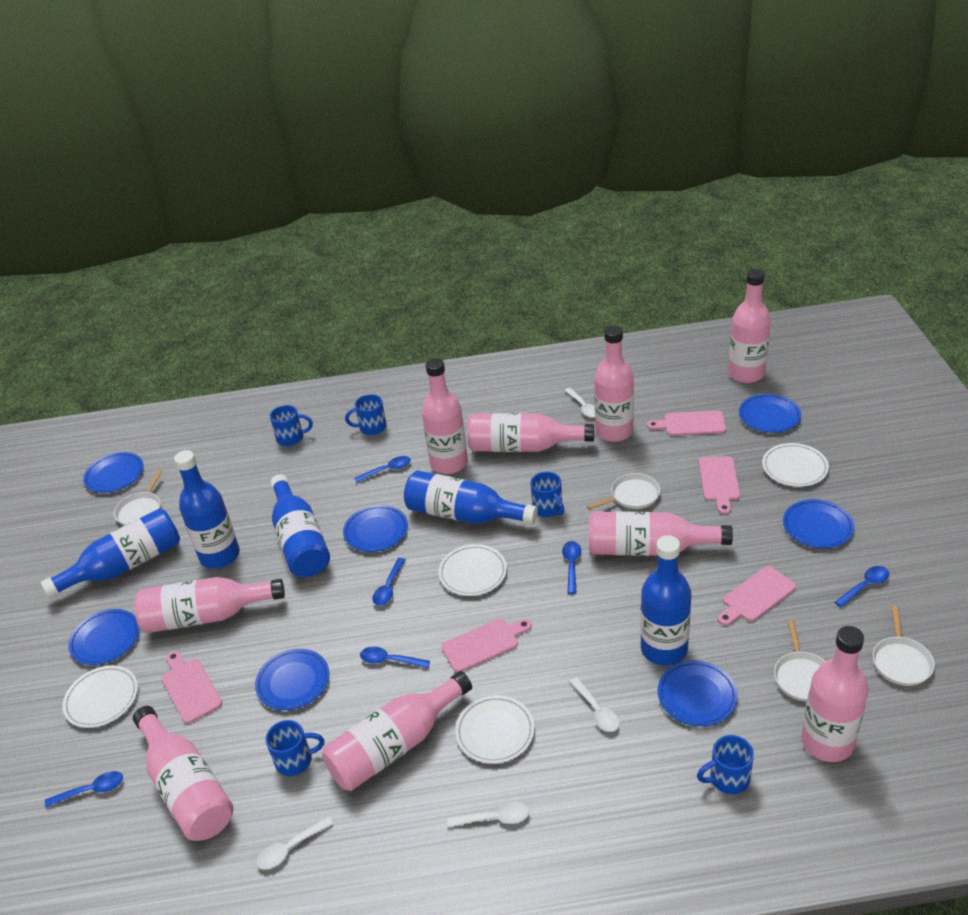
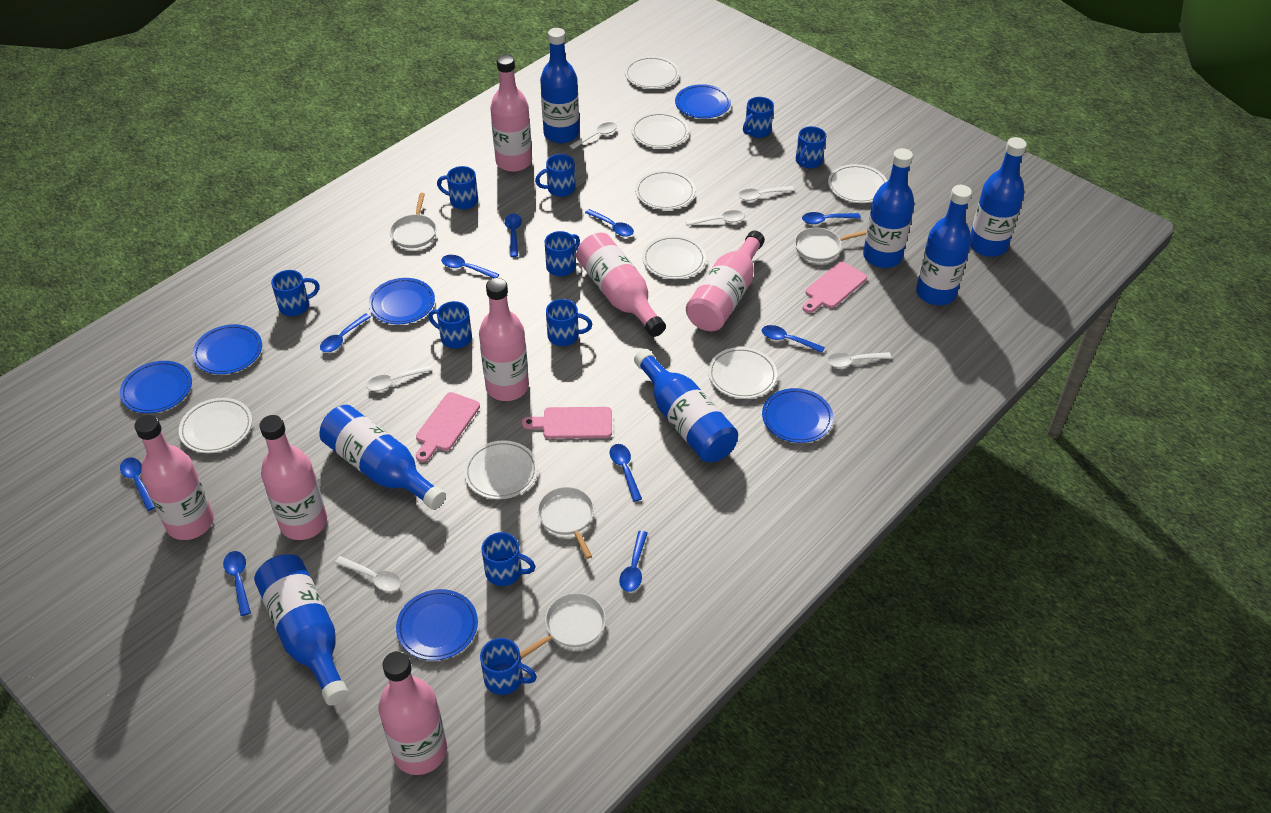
blue bottle: [40,508,180,598] [174,450,240,569] [270,474,330,577] [404,471,538,525] [640,535,691,665] = 5 -> [254,554,349,705] [320,405,446,510] [540,28,579,143] [634,349,738,462] [863,148,914,268] [916,185,972,305] [970,137,1027,257] = 7
blue mug: [266,720,324,776] [270,405,313,446] [345,394,387,435] [530,472,564,517] [697,735,754,794] = 5 -> [271,270,320,316] [428,301,472,349] [437,166,478,209] [480,638,537,695] [482,532,536,586] [535,154,575,197] [545,231,580,276] [546,299,592,346] [743,97,774,138] [796,126,826,168] = 10
blue plate: [68,609,140,665] [83,452,144,493] [255,649,329,710] [343,505,408,552] [658,661,738,726] [739,394,801,433] [783,499,854,548] = 7 -> [120,361,192,413] [192,324,262,374] [369,278,435,324] [396,589,478,660] [675,84,731,118] [762,388,833,443] = 6
blue spoon: [45,771,123,808] [354,456,411,483] [360,647,430,668] [373,558,406,606] [562,541,581,594] [835,566,889,607] = 6 -> [120,457,155,511] [223,551,251,616] [320,313,371,352] [441,255,499,278] [505,214,522,257] [585,209,634,237] [609,444,642,502] [619,531,648,592] [762,325,825,353] [802,212,861,224] = 10
pink bottle: [133,706,233,841] [134,577,285,633] [322,671,472,791] [422,358,468,474] [467,413,594,452] [589,511,733,556] [594,326,634,442] [728,269,771,383] [801,626,868,762] = 9 -> [134,415,214,540] [259,415,327,540] [379,651,447,775] [479,278,529,401] [490,55,532,172] [576,233,666,337] [686,231,765,331] = 7
pink cutting board: [162,651,222,724] [441,619,532,672] [647,410,726,436] [699,456,740,515] [718,566,796,626] = 5 -> [416,392,480,462] [522,407,612,439] [803,262,867,313] = 3
white plate: [62,666,138,728] [438,544,507,596] [455,695,534,764] [762,443,829,487] = 4 -> [179,398,252,453] [464,440,538,499] [625,56,679,89] [631,112,689,148] [635,170,695,210] [642,235,706,279] [708,347,777,399] [828,164,887,203] = 8
white spoon: [256,816,333,870] [447,802,529,827] [564,388,595,418] [569,677,619,732] = 4 -> [335,556,401,591] [366,365,433,391] [569,122,617,149] [686,210,745,226] [738,186,795,201] [827,352,892,368] = 6

